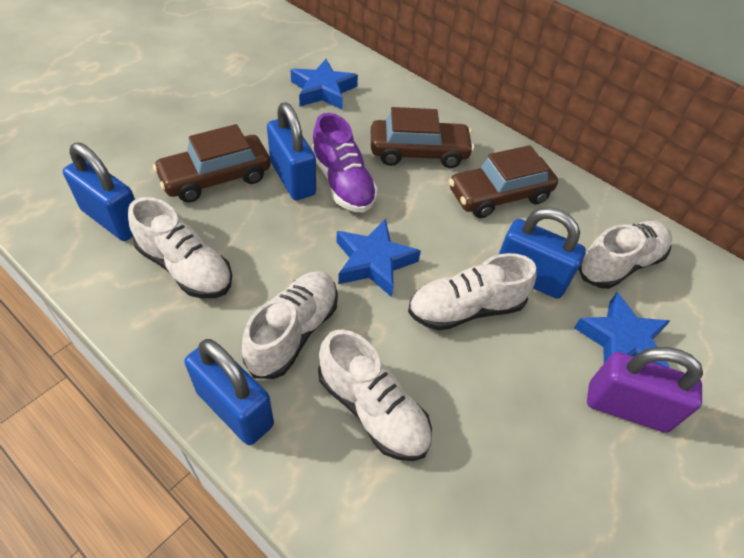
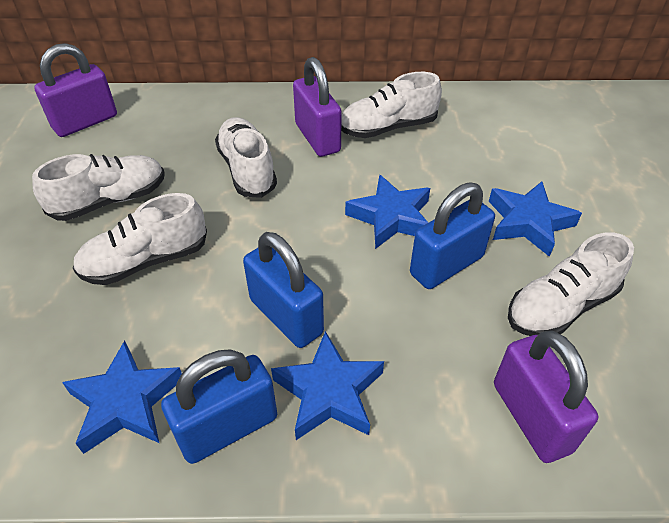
blue padlock: [63,142,135,241] [184,339,274,445] [267,103,316,200] [499,208,586,299] = 4 -> [161,349,277,464] [243,232,324,348] [410,182,495,289] = 3
blue star: [291,59,358,110] [336,219,421,297] [574,292,670,368] = 3 -> [62,340,182,454] [271,331,384,440] [345,174,430,249] [489,181,582,257] = 4
brown car: [153,124,271,203] [371,107,474,168] [449,145,558,218] = 3 -> none = 0
purple padlock: [587,347,703,433] = 1 -> [34,43,117,137] [293,57,342,157] [494,331,598,463] = 3
purple shoe: [311,113,378,213] = 1 -> none = 0

